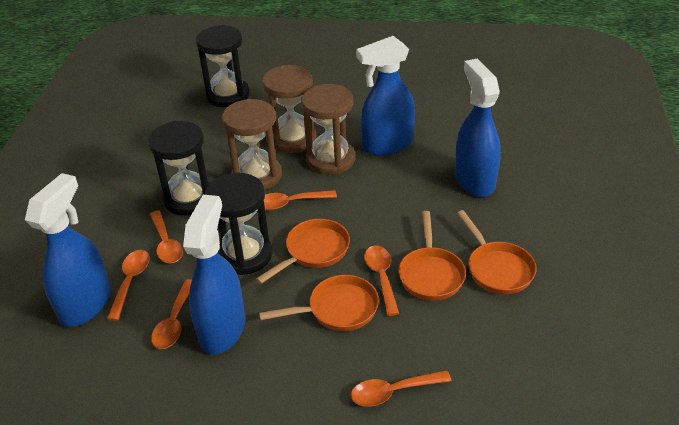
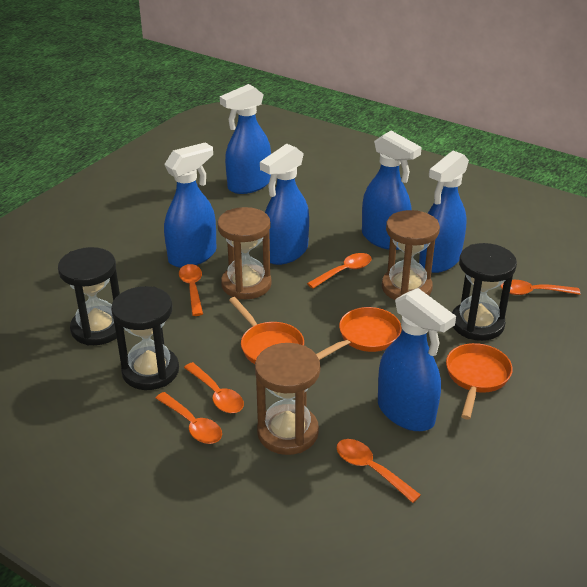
blue spray bottle: [25,173,111,327] [183,195,245,354] [356,36,415,156] [455,59,501,197] = 4 -> [164,142,216,268] [220,84,271,194] [260,144,309,265] [362,131,422,250] [378,288,456,431] [419,151,469,273] = 6
orange pan: [256,219,350,284] [259,275,379,331] [398,211,466,301] [457,210,537,294] = 4 -> [229,297,304,364] [316,307,402,360] [446,343,513,420] = 3

